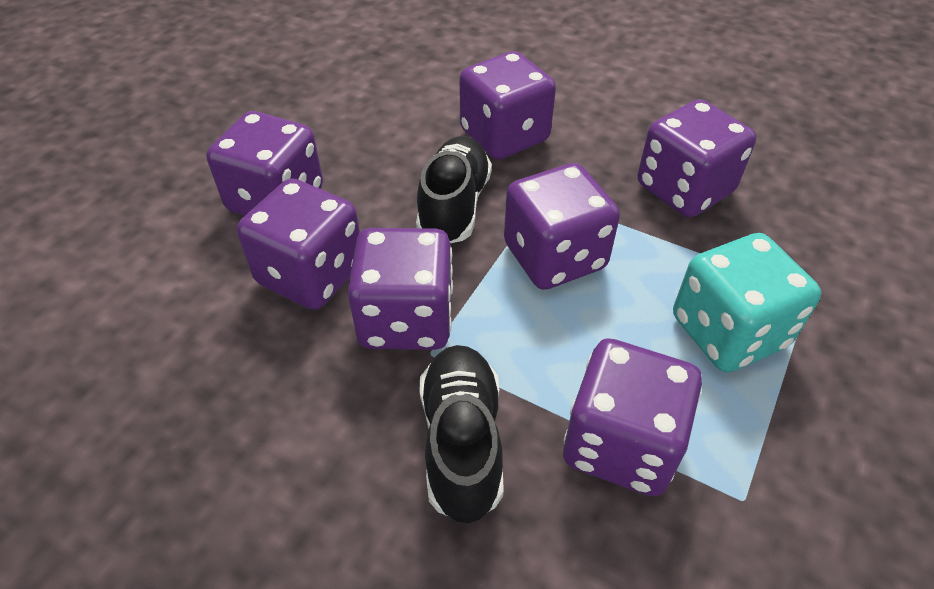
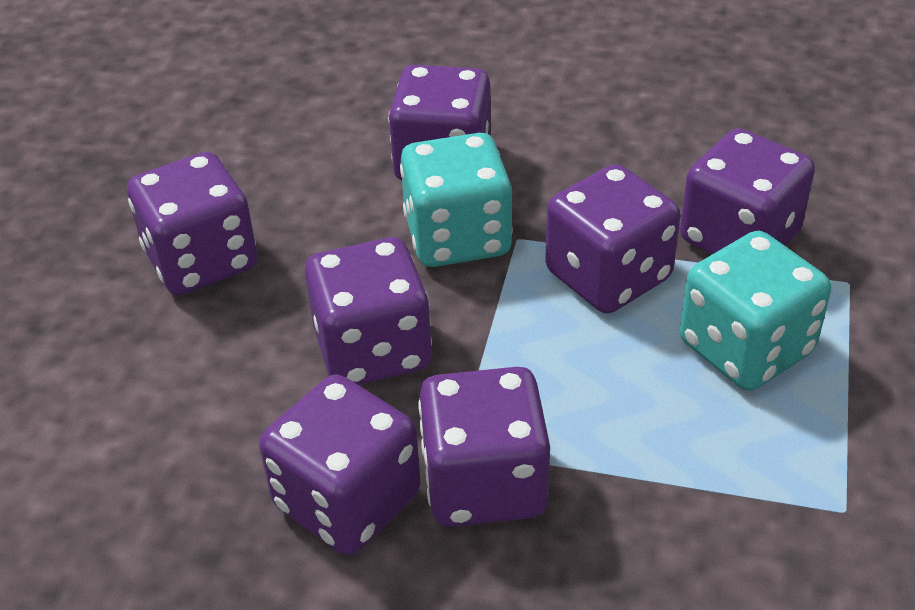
black shoe: [416,136,492,243] [419,345,504,523] = 2 -> none = 0
turquoise dice: [673,233,821,372] = 1 -> [400,133,513,267] [680,231,831,391] = 2

